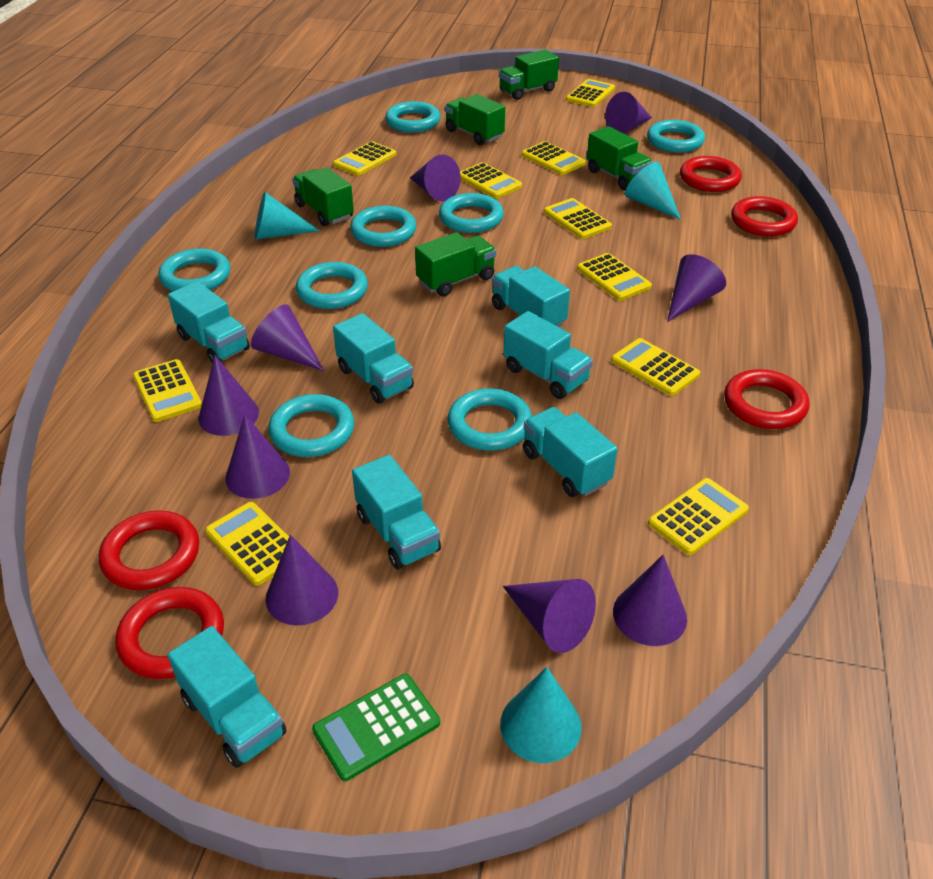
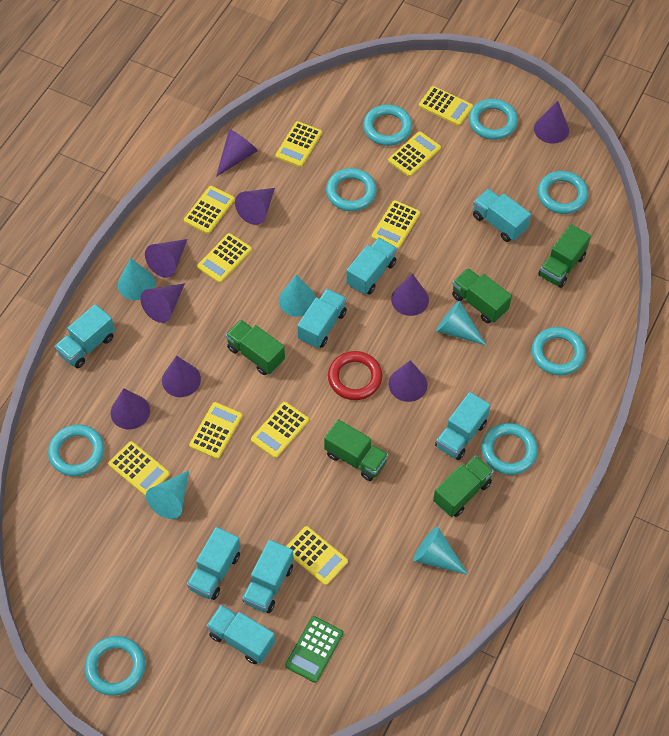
red ring: [99,510,199,590] [115,587,224,679] [680,156,742,192] [724,369,810,429] [731,196,798,237] = 5 -> [328,351,382,400] = 1
turquoise cone: [255,192,320,239] [500,667,581,763] [625,162,681,220] = 3 -> [118,258,155,300] [146,471,189,519] [279,274,316,317] [413,527,468,575] [436,301,487,346] = 5
turquoise truck: [167,626,287,768] [168,281,250,364] [333,313,414,404] [352,455,441,570] [492,266,570,327] [503,311,593,399] [523,407,617,497] = 7 -> [54,304,115,368] [187,527,241,600] [206,605,275,664] [242,540,294,613] [297,288,347,348] [346,237,397,294] [435,392,491,460] [473,189,531,242] = 8

